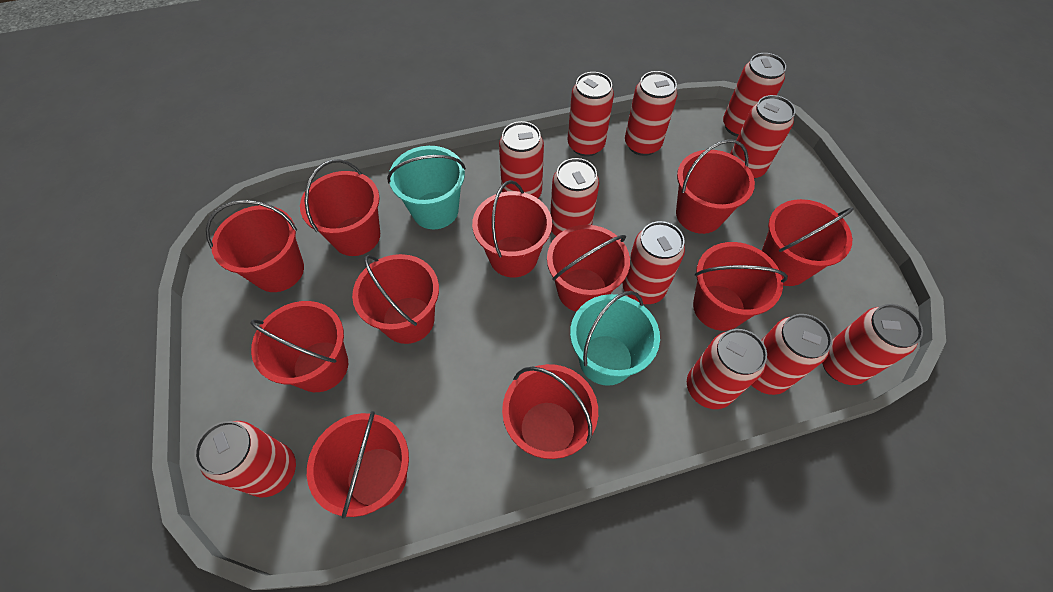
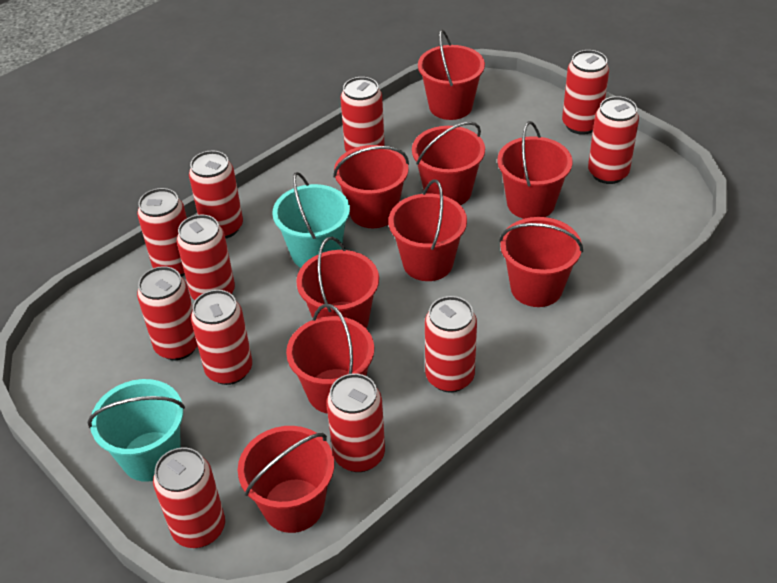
red bucket: [206,200,304,292] [250,301,348,392] [300,159,380,256] [307,411,409,519] [352,254,439,344] [472,180,552,277] [502,364,598,459] [547,225,630,312] [676,139,755,234] [693,242,788,331] [762,199,854,286] = 11 -> [238,426,334,533] [286,304,374,414] [296,237,379,329] [333,145,409,228] [389,179,467,281] [412,122,485,205] [418,29,485,120] [497,121,572,219] [499,217,583,307] = 9

